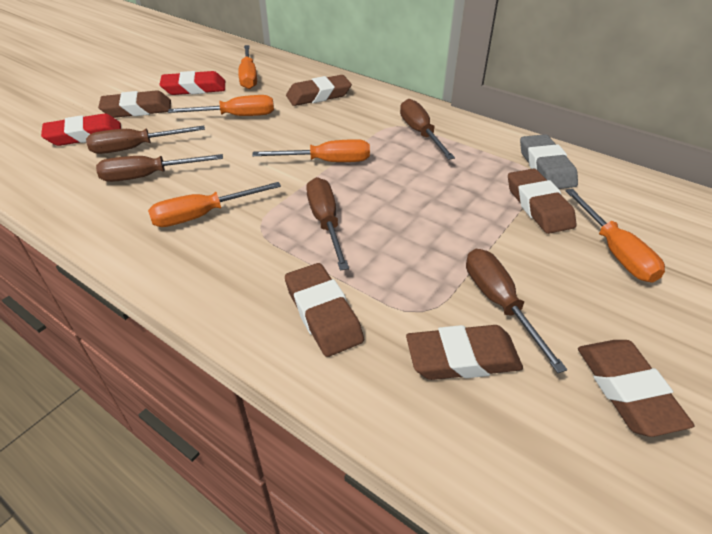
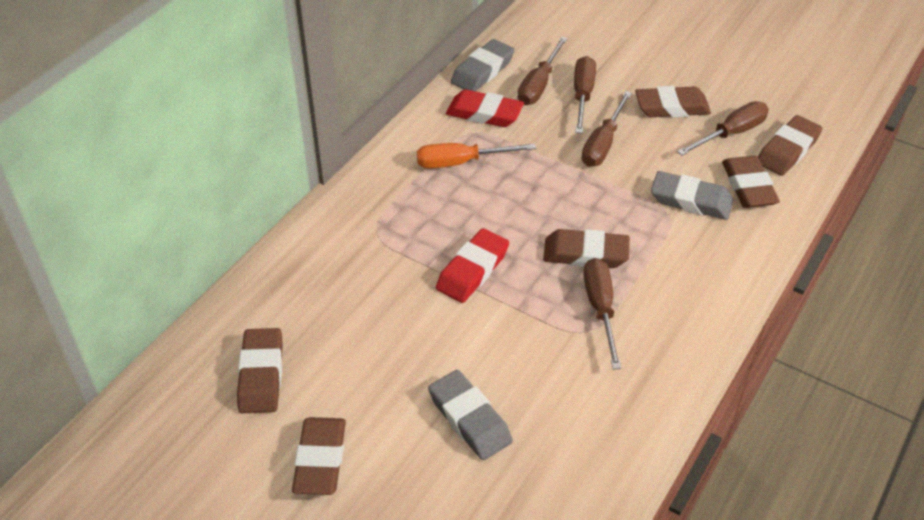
grey eraser: [520,134,578,189] = 1 -> [428,370,513,460] [451,39,515,91] [651,171,733,220] = 3
orange screwdriver: [148,182,281,227] [168,95,274,116] [238,45,257,89] [252,139,370,162] [565,189,665,283] = 5 -> [417,143,536,168] = 1

